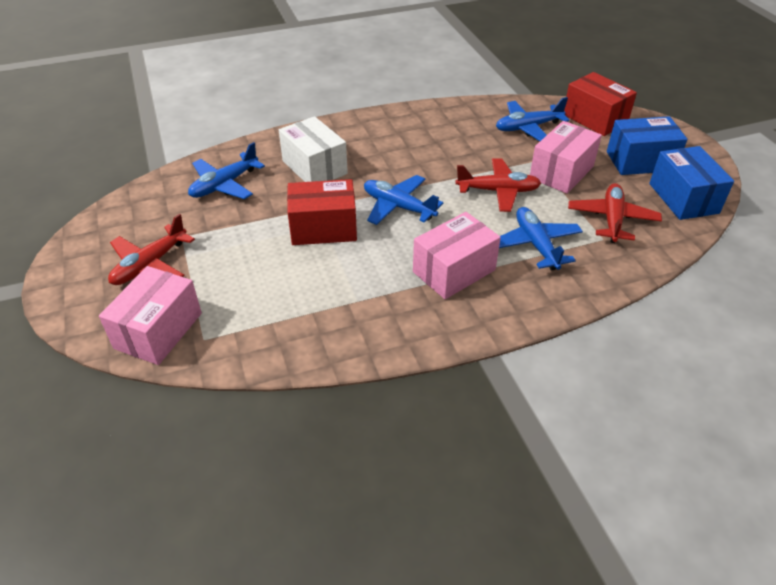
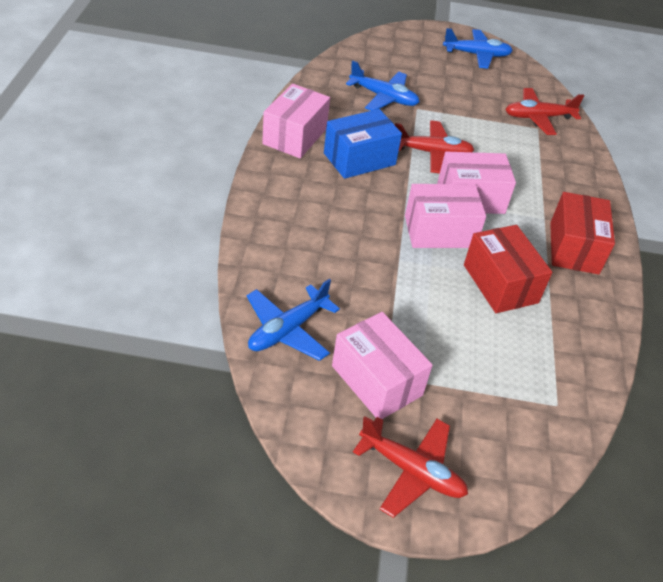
blue box: [607,116,687,175] [649,146,734,220] = 2 -> [324,109,402,179] = 1
blue plane: [188,142,265,199] [364,175,444,225] [496,97,569,141] [499,207,583,270] = 4 -> [246,279,340,361] [346,60,419,111] [443,28,513,69] = 3
pink box: [99,266,202,365] [413,212,501,299] [530,121,602,194] = 3 -> [262,84,330,158] [332,312,433,419] [405,184,486,248] [437,152,516,214] = 4
white box: [279,116,348,182] = 1 -> none = 0

